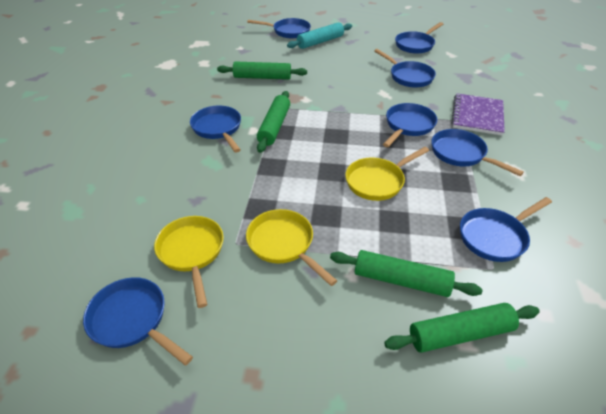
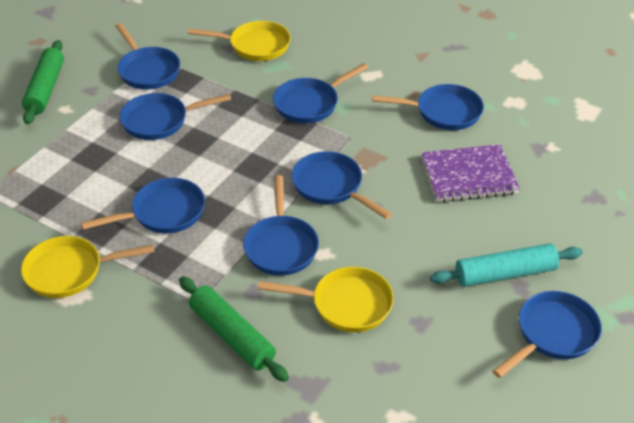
green rolling pin: [217,62,307,80] [257,91,290,153] [330,250,482,297] [384,303,540,353] = 4 -> [22,40,64,124] [179,277,289,382] = 2

